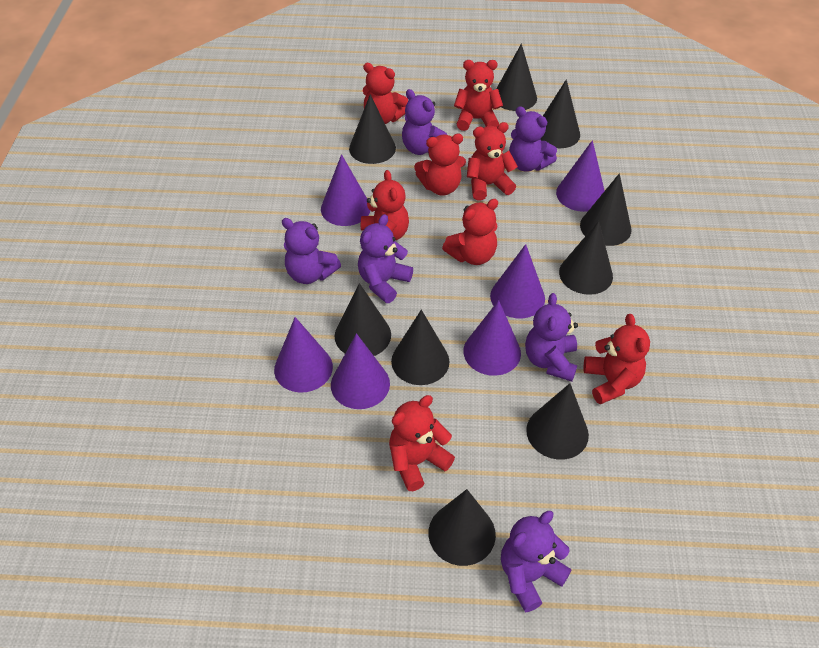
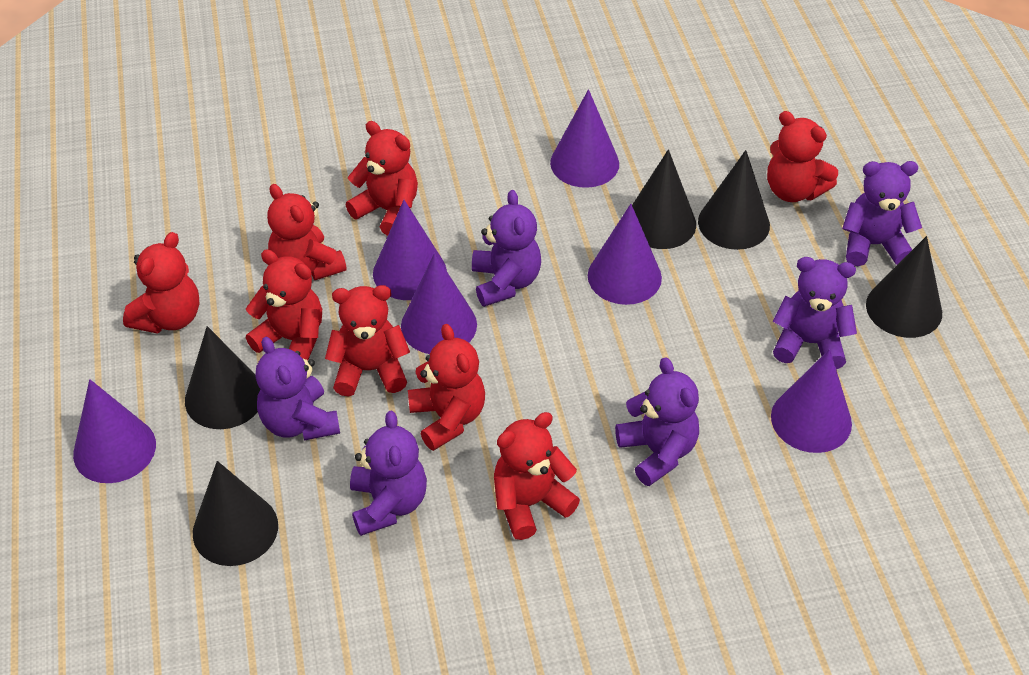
black cone: [334,283,391,356] [349,94,396,164] [391,310,449,385] [428,489,496,566] [496,43,537,111] [526,383,589,460] [540,79,580,148] [559,221,613,295] [580,173,632,246] = 9 -> [185,326,260,429] [193,461,278,566] [632,149,696,249] [698,150,770,250] [866,236,942,338] = 5

